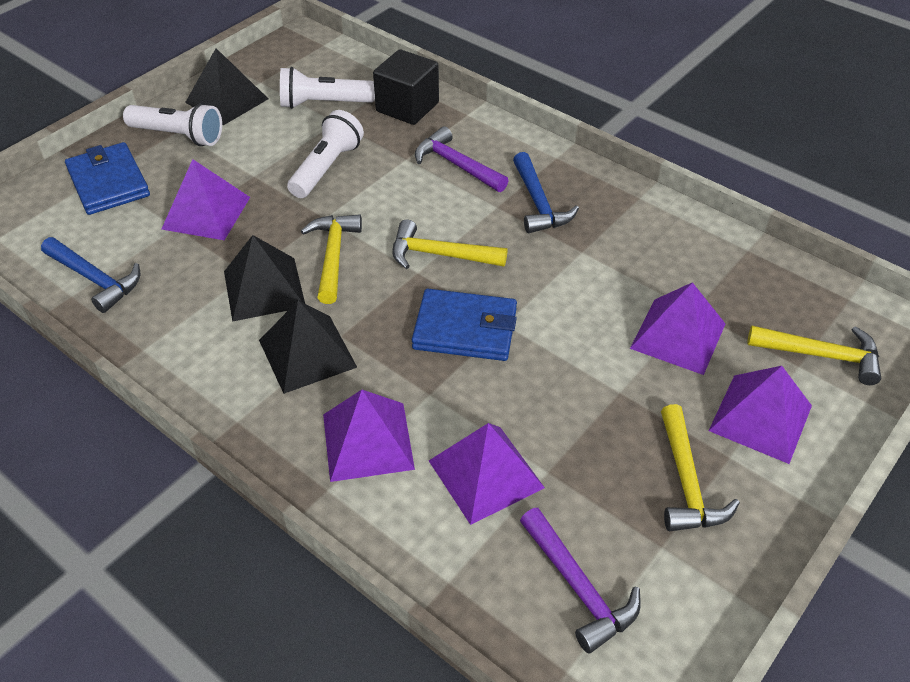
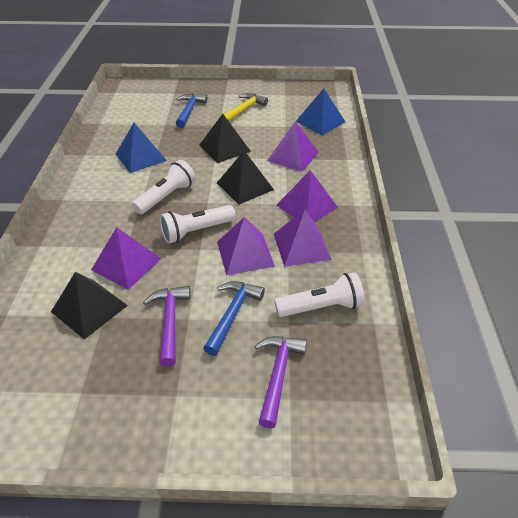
black cube: [373,49,439,125] = 1 -> none = 0
blue pyramid: none = 0 -> [116,123,167,173] [296,88,345,135] = 2
blue wallet: [65,142,150,215] [412,289,517,361] = 2 -> none = 0
yellow hammer: [301,214,362,304] [392,220,507,269] [661,404,740,532] [747,326,881,385] = 4 -> [224,93,268,122] = 1

